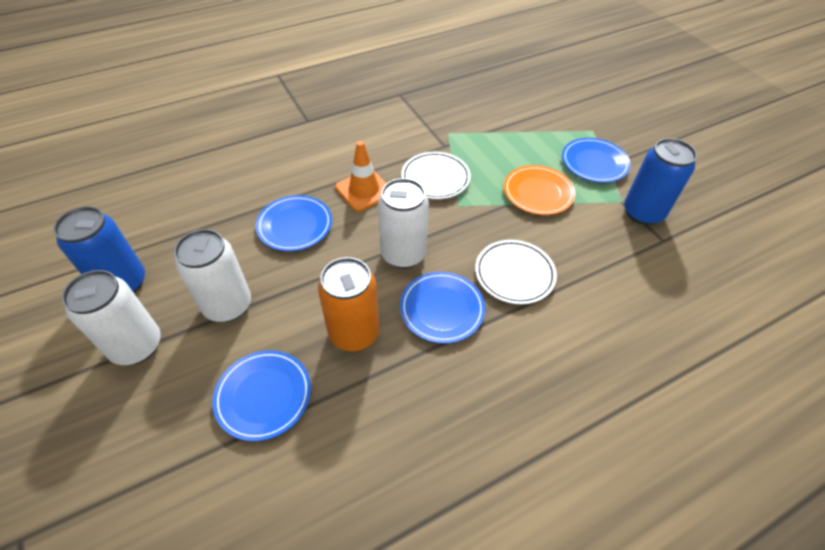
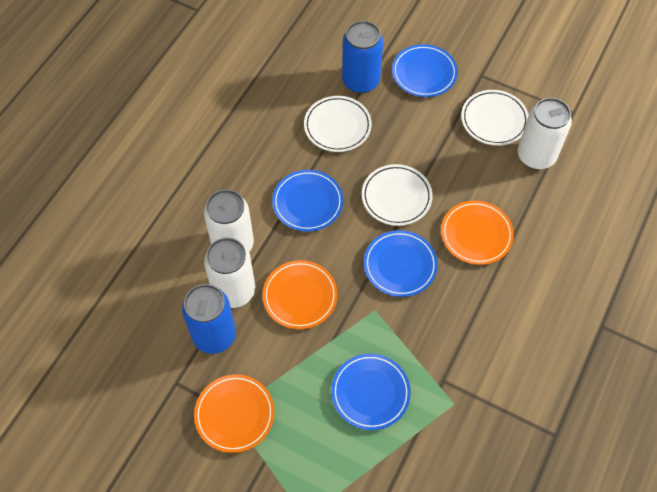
orange can: [318,257,379,351] = 1 -> none = 0
orange plate: [504,165,575,215] = 1 -> [194,374,274,453] [262,260,338,329] [441,201,514,265] = 3
orange traffic cone: [335,141,387,212] = 1 -> none = 0
white plate: [401,152,471,199] [475,240,557,304] = 2 -> [304,96,372,152] [362,164,433,226] [461,90,529,146] = 3

